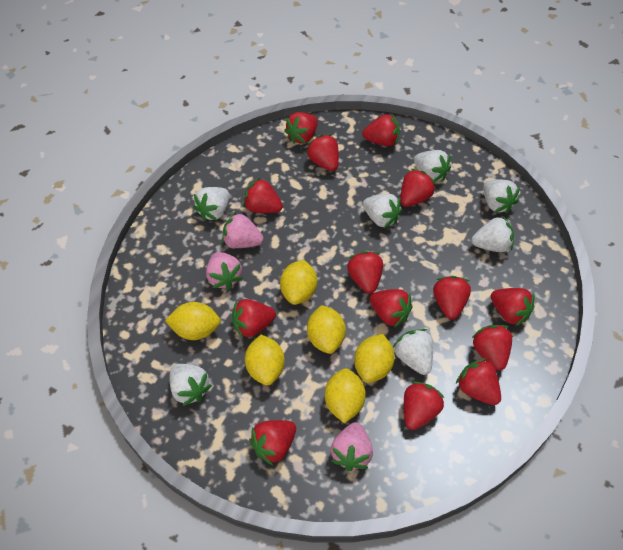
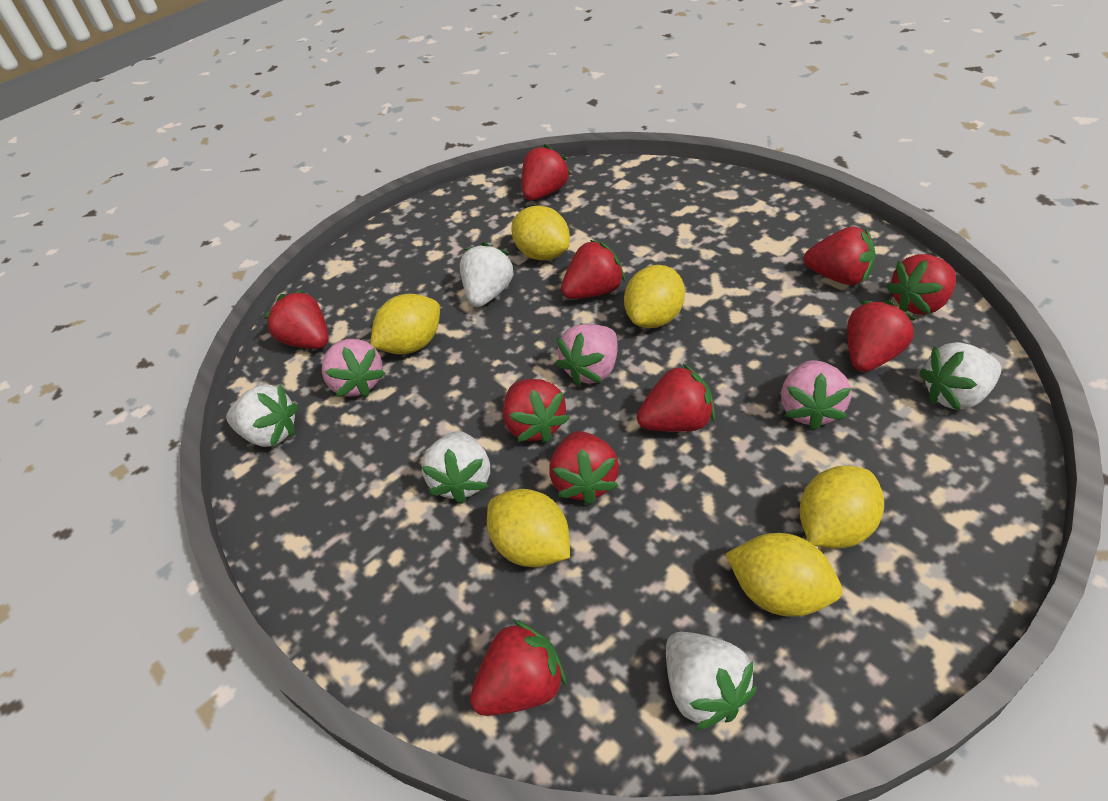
red strawberry: [232,299,276,338] [243,178,283,213] [249,420,296,465] [284,112,318,144] [306,134,339,171] [347,251,383,294] [362,114,400,146] [370,289,413,328] [401,169,435,207] [404,381,444,430] [433,276,471,319] [456,358,501,405] [472,325,512,371] [491,288,535,326] = 14 -> [264,290,328,349] [470,619,567,716] [503,379,569,443] [522,144,571,200] [549,431,619,505] [561,240,625,299] [637,364,715,432] [804,226,876,285] [847,300,915,372] [886,254,956,315] = 10
white strawberry: [170,364,212,406] [193,187,229,220] [363,193,402,228] [393,329,433,375] [414,150,451,182] [471,216,514,252] [483,179,520,213] = 7 -> [226,384,298,447] [422,431,490,504] [460,242,515,307] [666,632,757,730] [919,342,1001,411] = 5

